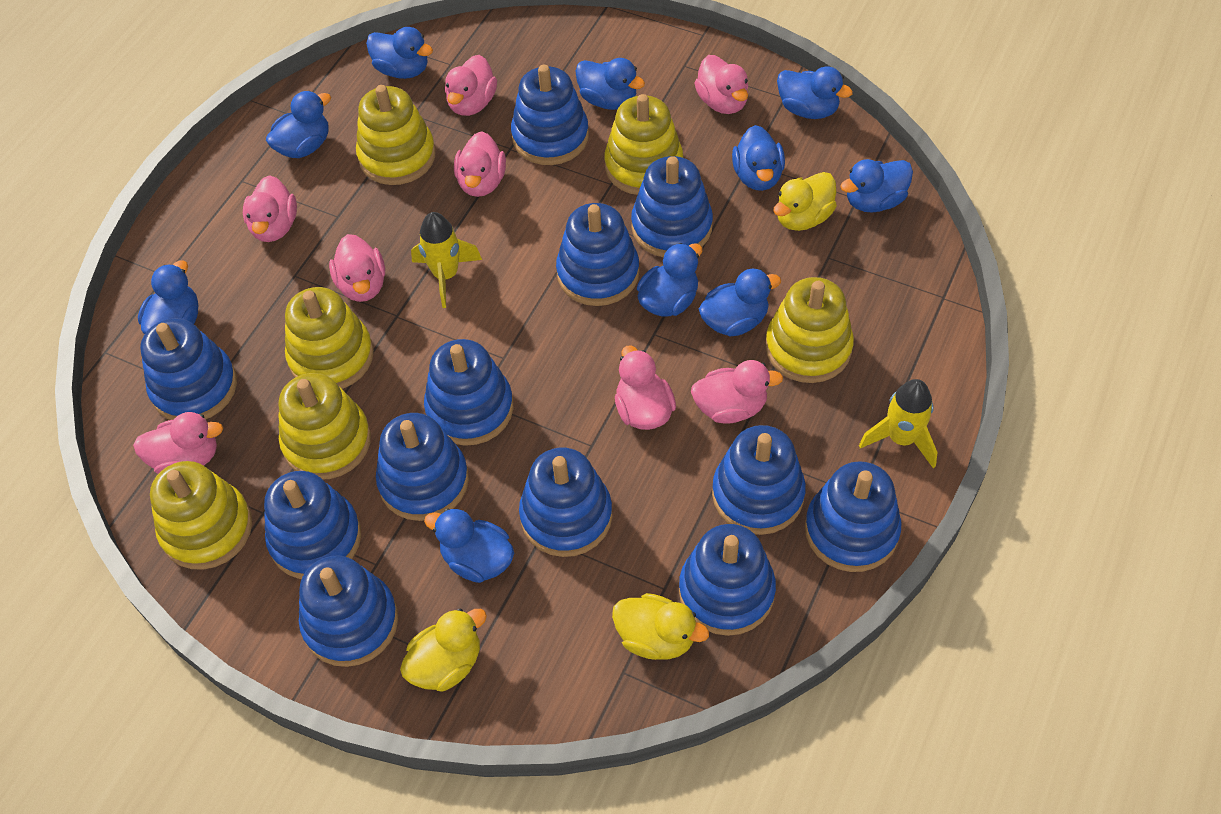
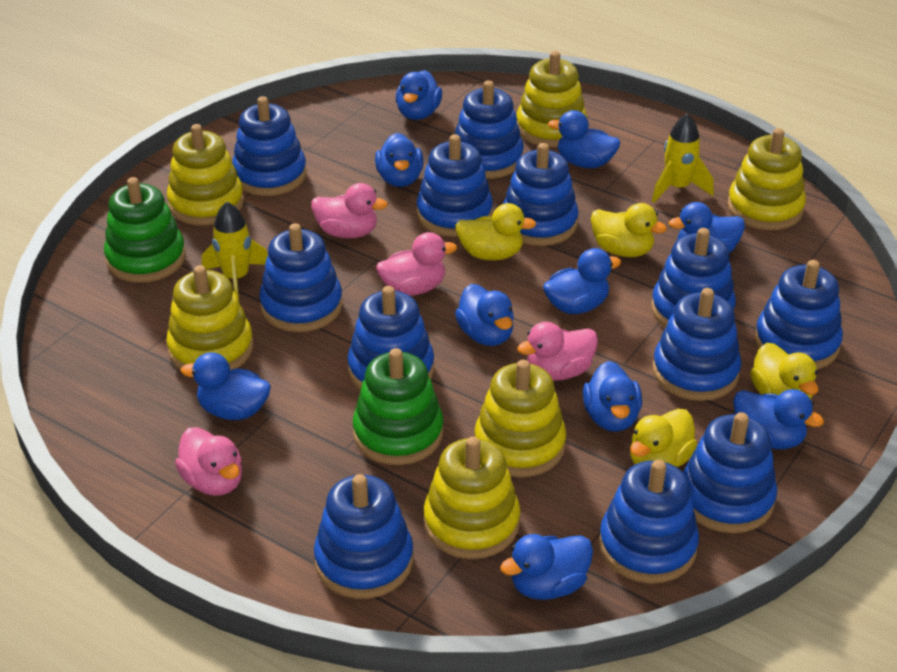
green stacking toy: none = 0 -> [104,177,186,283] [353,348,443,465] = 2
pink duck: [133,412,223,474] [243,175,297,242] [329,234,385,302] [445,55,497,116] [454,131,506,197] [615,346,676,430] [691,360,783,424] [695,55,748,114] = 8 -> [175,427,242,496] [311,183,388,238] [376,232,457,296] [517,322,598,381] = 4
yellow duck: [400,609,487,692] [612,593,709,660] [773,172,837,231] = 3 -> [455,203,537,260] [591,203,667,257] [630,409,697,468] [750,343,819,399] = 4

